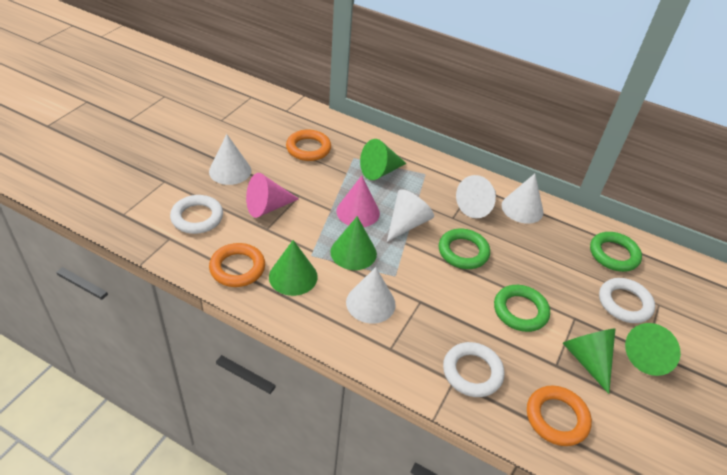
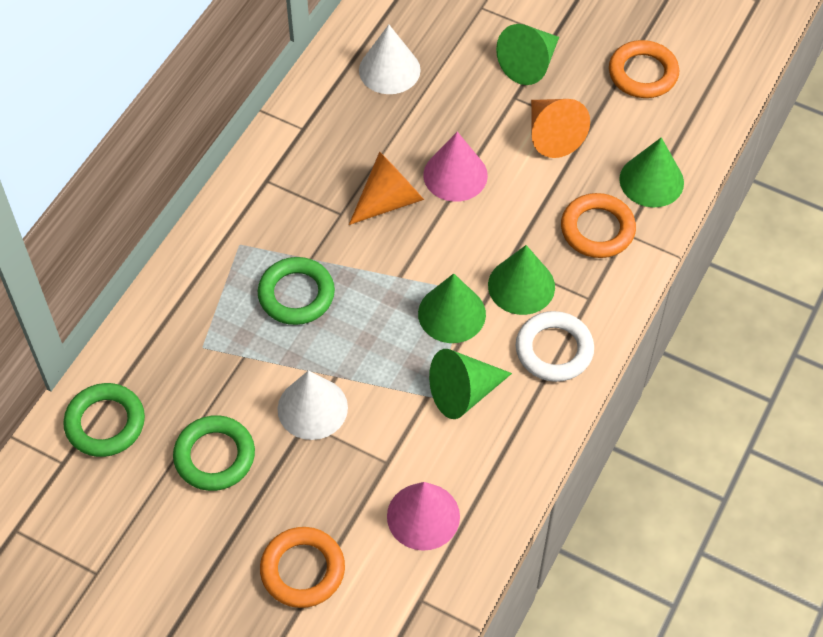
orange cone: none = 0 -> [349,151,424,225] [531,99,590,158] = 2
white cone: [209,134,251,185] [346,267,396,324] [387,189,434,242] [456,175,496,218] [502,174,544,224] = 5 -> [278,370,348,440] [359,25,421,94] = 2
white ring: [170,195,223,234] [443,342,504,397] [599,278,655,323] = 3 -> [516,311,594,382] = 1

